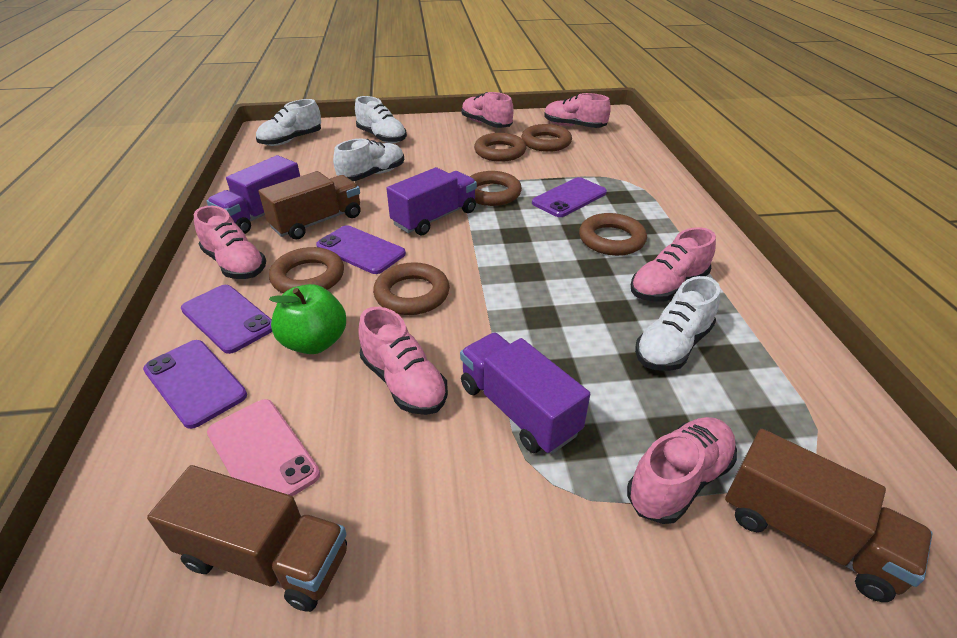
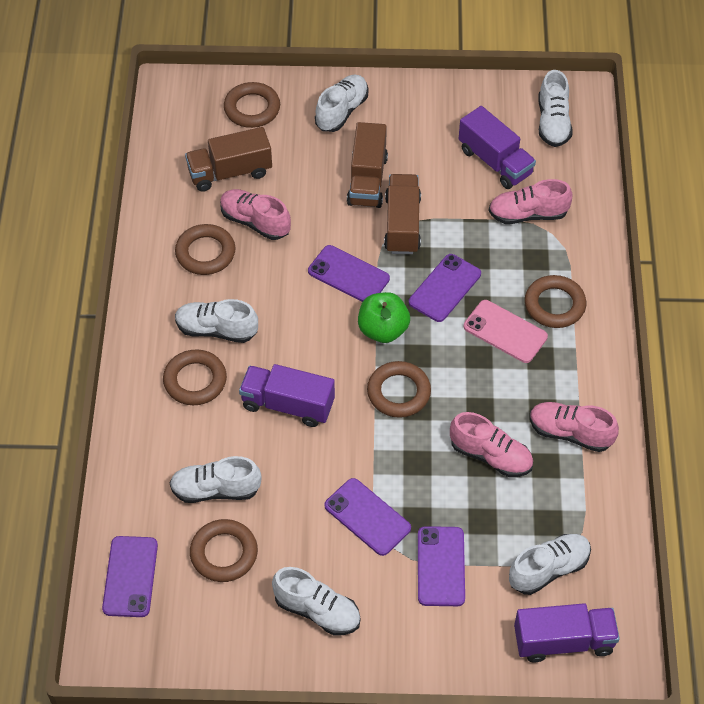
pink shoe: [194,206,266,279] [358,307,448,415] [462,92,514,128] [544,93,611,128] [627,417,737,524] [631,227,716,302] = 6 -> [220,189,291,240] [450,412,533,477] [489,179,573,224] [530,402,619,452] = 4
purple phone: [143,340,247,429] [181,285,272,354] [316,225,406,274] [532,177,607,217] = 4 -> [102,536,158,617] [308,245,390,302] [324,478,411,556] [409,254,481,322] [418,526,465,606] = 5
white shoe: [256,99,321,146] [333,138,404,181] [355,96,407,143] [635,276,720,371] = 4 -> [169,456,262,503] [175,299,258,343] [272,567,360,635] [315,75,368,132] [509,534,591,595] [538,70,572,147] = 6

